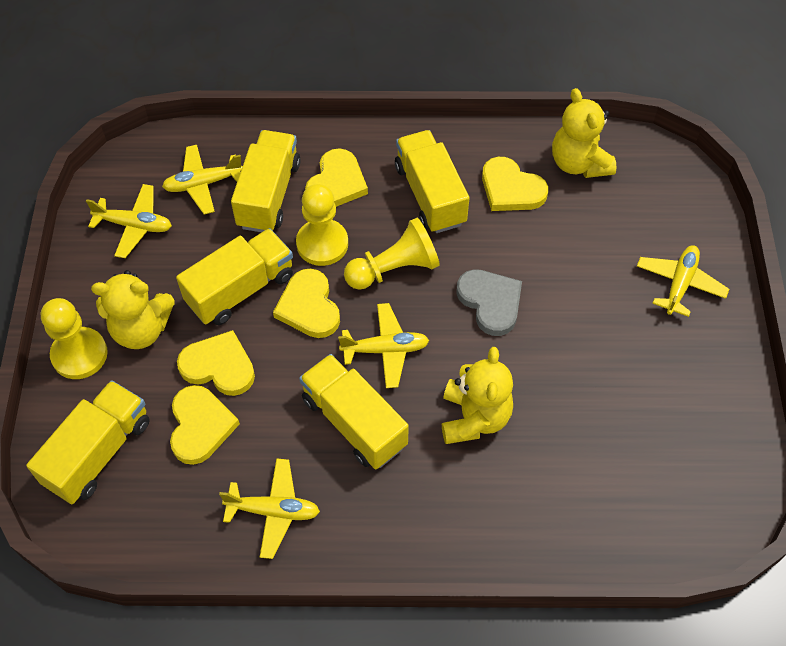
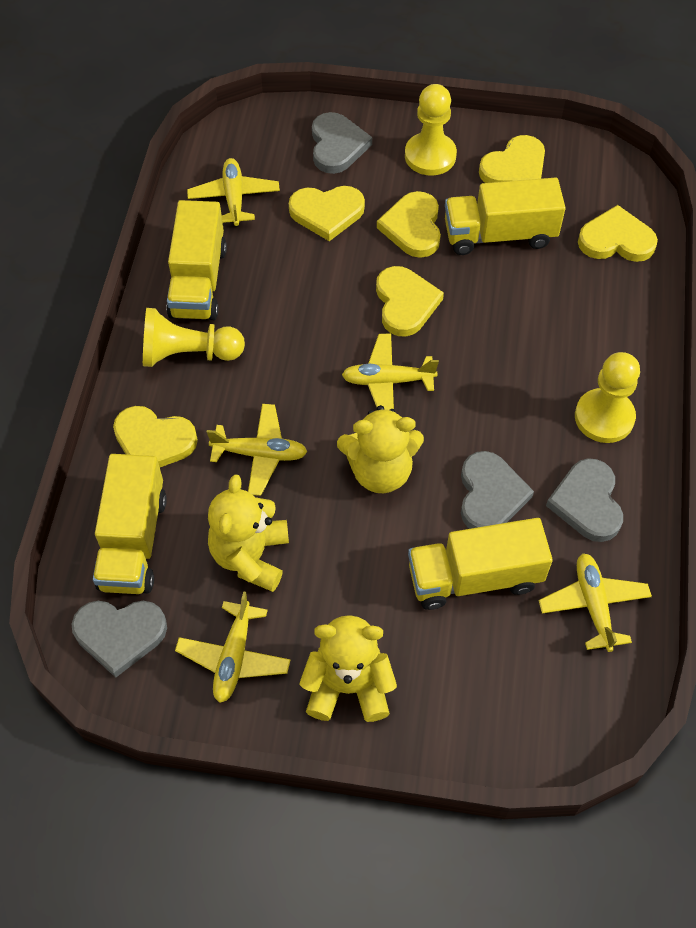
grey heart: [456,269,522,336] = 1 -> [72,601,167,678] [312,112,372,174] [461,451,534,529] [546,458,623,542] = 4
yellow heart: [170,385,240,465] [177,330,255,396] [273,269,340,338] [305,149,368,207] [482,157,548,211] = 5 -> [113,406,198,467] [289,186,365,241] [376,266,444,336] [377,191,441,258] [479,135,545,183] [578,205,658,262] = 6
yellow truck: [26,380,150,504] [176,228,293,325] [231,130,300,232] [299,354,409,469] [395,130,469,233] = 5 -> [93,454,167,594] [167,200,227,320] [408,518,553,610] [445,178,566,255] = 4

